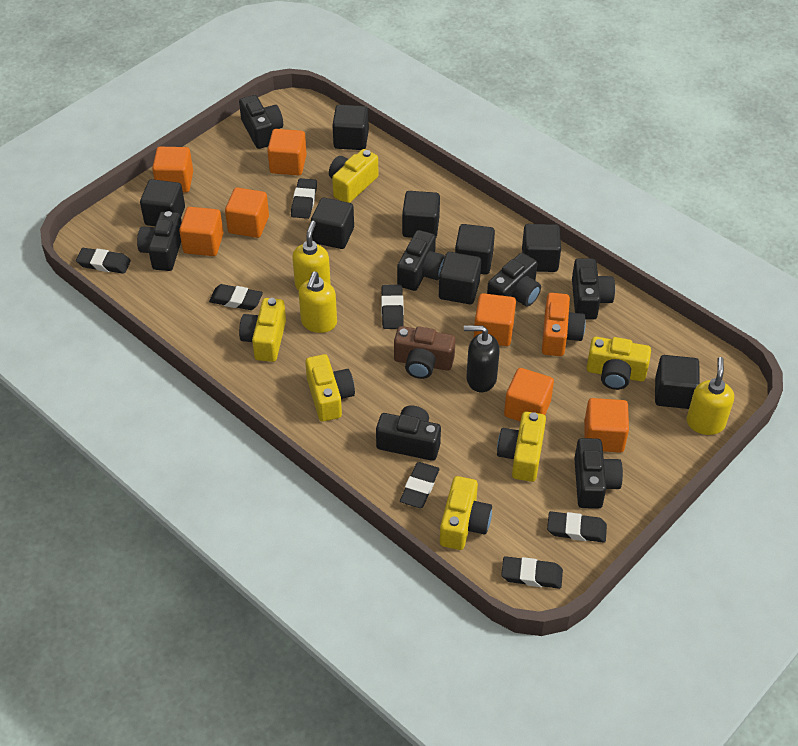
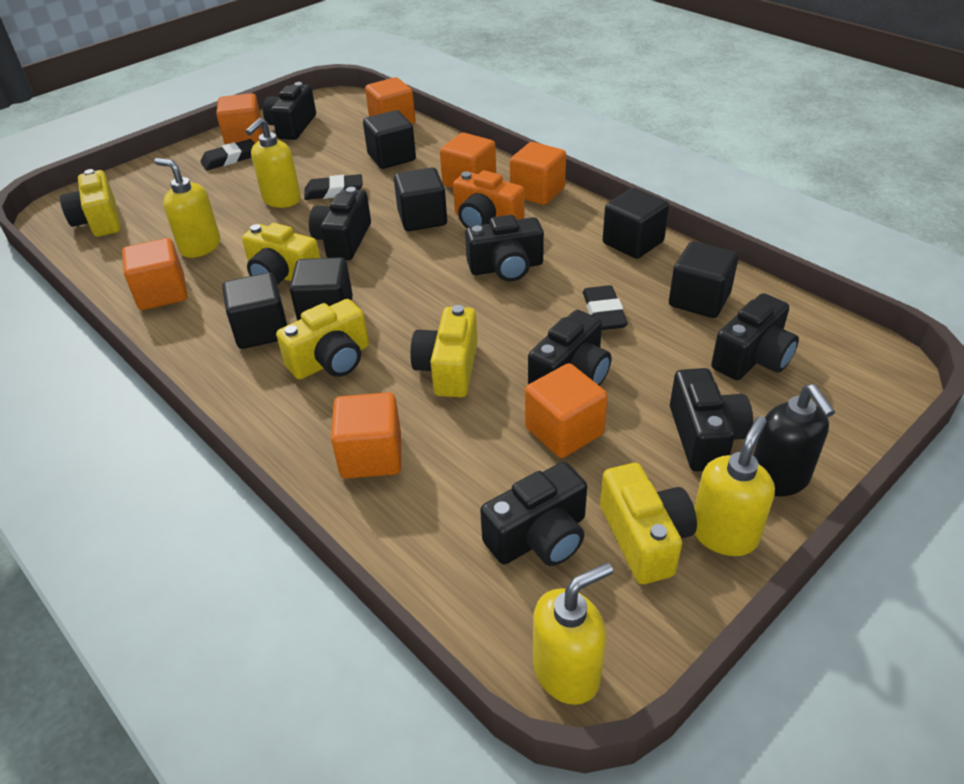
black cube: [140,179,185,226] [311,198,354,249] [332,105,369,150] [402,191,440,238] [439,252,481,304] [455,224,495,275] [522,224,561,272] [655,355,700,409] = 8 -> [222,272,287,349] [289,257,353,321] [363,110,416,169] [394,167,447,231] [603,188,669,259] [669,241,738,318] = 6
black eraser: [76,248,131,274] [209,284,263,310] [291,178,317,219] [381,284,404,329] [400,462,439,508] [501,556,563,589] [547,511,607,543] = 7 -> [200,139,255,170] [304,174,363,200] [583,285,628,330] = 3
brown camera: [394,326,456,379] = 1 -> none = 0
yellow camera: [239,298,286,362] [305,354,355,422] [329,149,378,203] [440,476,492,550] [497,411,546,482] [586,337,651,390] = 6 -> [60,169,120,237] [242,223,320,285] [276,299,369,379] [410,305,478,397] [600,463,697,584] = 5
yellow soap dispenser: [292,221,331,291] [299,272,337,333] [686,357,734,435] = 3 -> [154,158,221,258] [245,118,301,208] [533,562,613,705] [694,416,775,556] = 4

